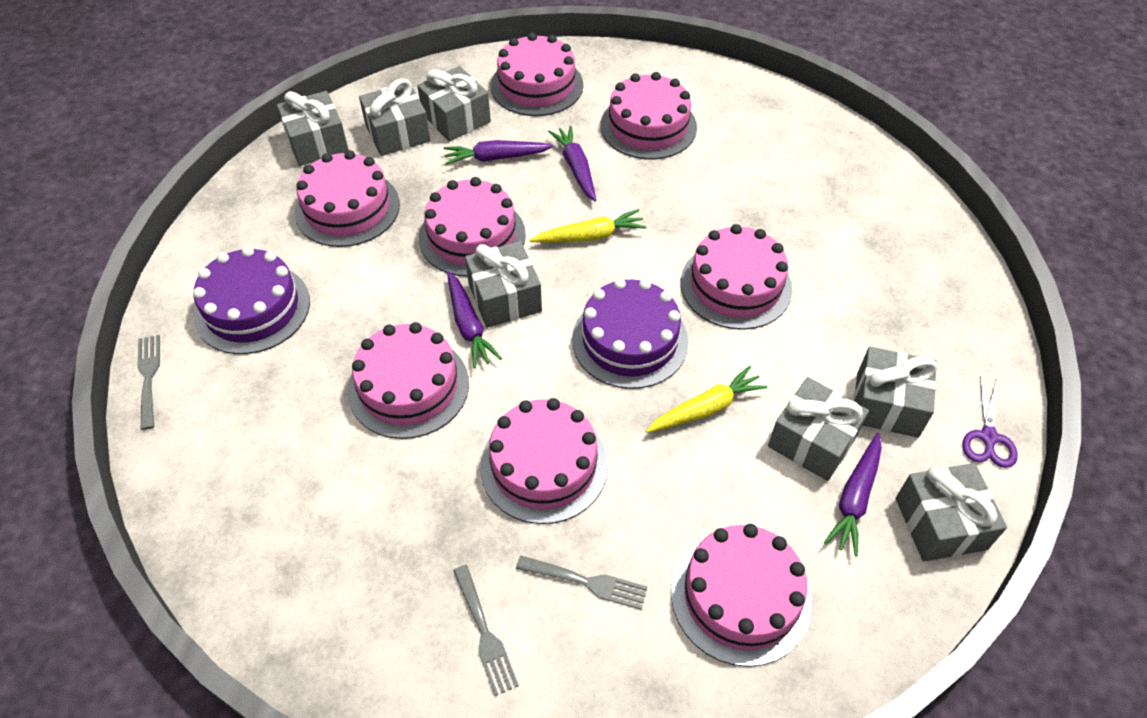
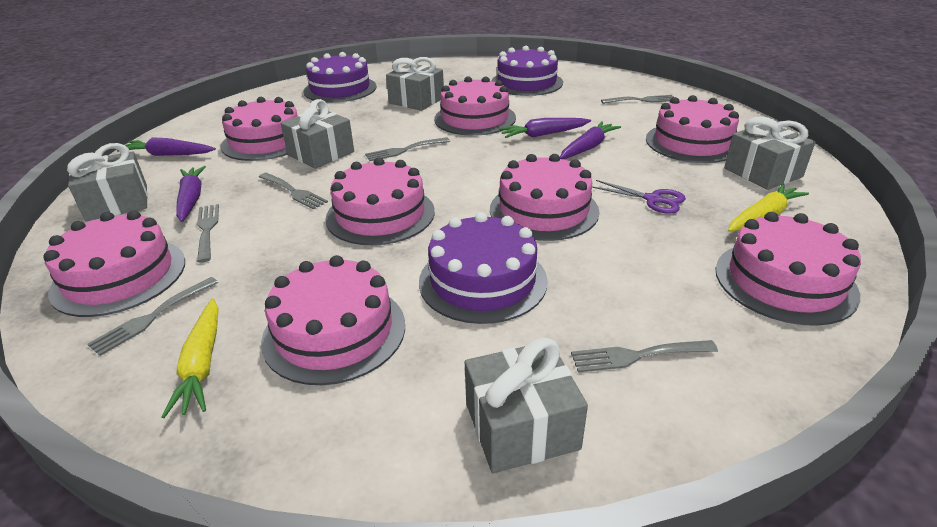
grey fork: [137,335,160,430] [453,565,519,696] [516,556,648,610] = 3 -> [87,277,219,356] [197,204,219,263] [259,173,328,209] [365,137,450,161] [571,340,718,373] [601,95,674,104] = 6
grey gift: [277,91,349,166] [359,78,431,156] [417,66,491,142] [465,241,542,328] [768,377,869,481] [853,347,938,438] [896,463,1007,562] = 7 -> [67,143,148,221] [281,99,354,169] [386,57,444,111] [465,338,588,473] [724,116,815,190] = 5
purple cake: [193,246,310,354] [572,278,688,389] = 2 -> [304,52,377,103] [419,212,548,324] [491,46,563,96] = 3

